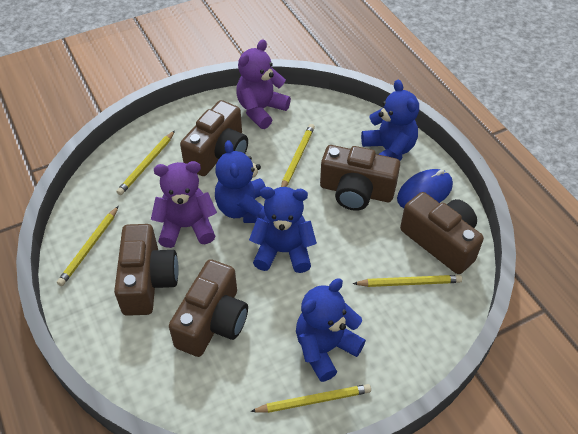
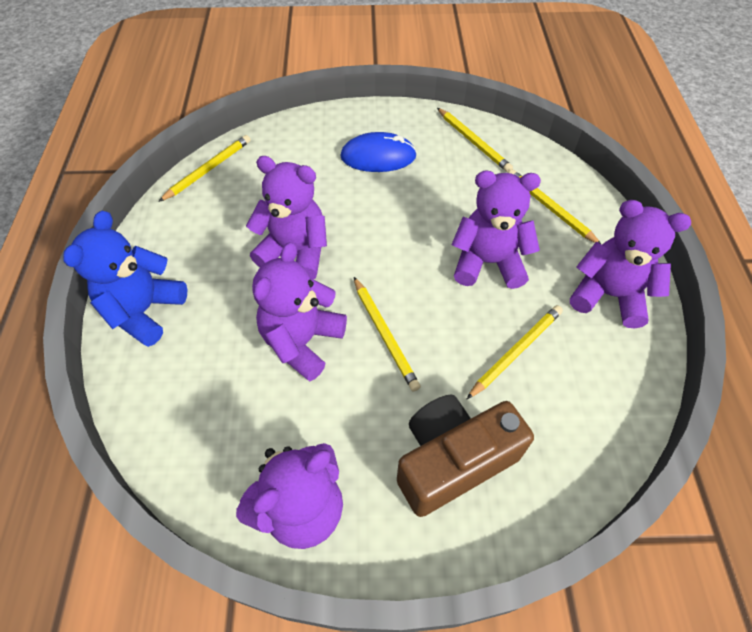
blue teddy bear: [215,140,266,223] [249,187,317,273] [296,278,366,382] [361,80,419,160] = 4 -> [63,211,187,347] = 1
brown camera: [114,224,179,316] [169,259,248,357] [180,100,248,176] [320,145,400,211] [400,192,484,274] = 5 -> [397,395,534,517] = 1
purple teddy bear: [151,161,217,248] [236,39,291,129] = 2 -> [236,443,343,549] [246,156,327,279] [252,242,347,381] [452,170,541,289] [570,200,691,329] = 5

